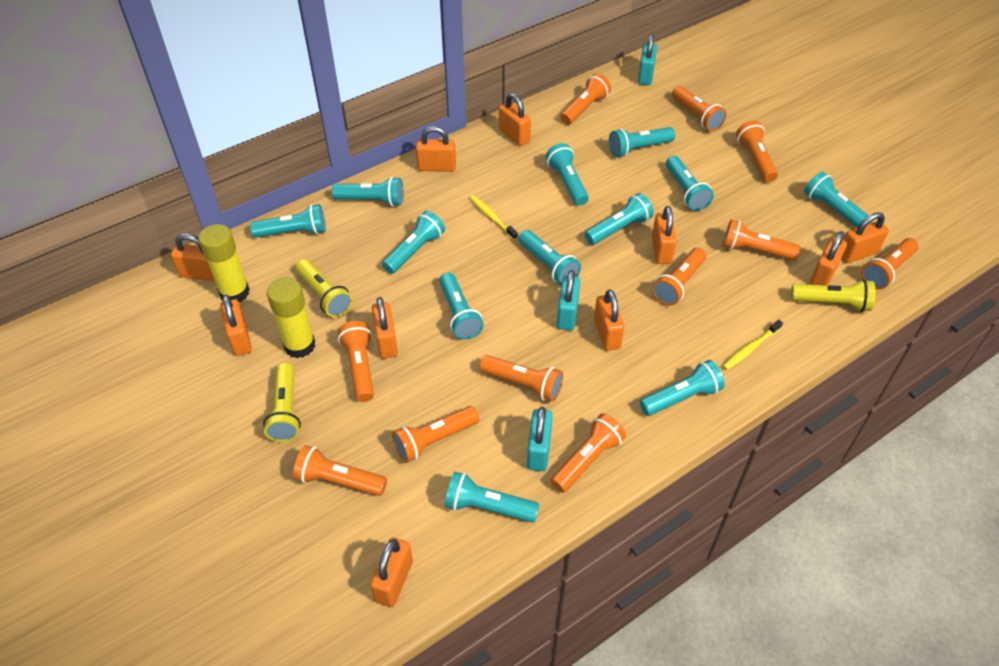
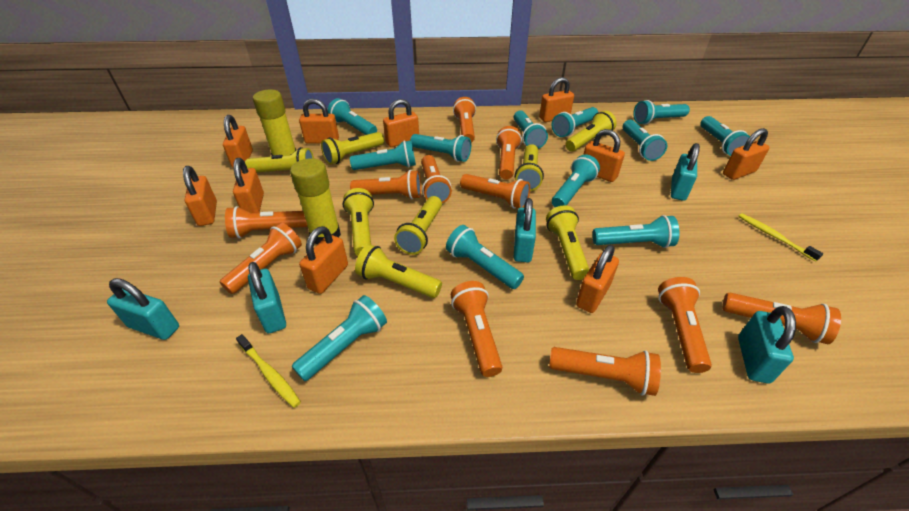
turquoise padlock: [527,407,553,471] [557,270,580,331] [638,34,657,85] = 3 -> [107,278,179,340] [248,262,286,333] [514,198,536,262] [671,143,700,201] [738,306,796,384] = 5
yellow flashlight: [263,363,301,442] [296,259,353,317] [791,279,875,312] = 3 -> [245,147,314,172] [321,132,384,165] [342,188,374,256] [355,244,442,298] [394,196,442,255] [515,144,544,191] [546,205,590,280] [566,110,617,151] = 8

